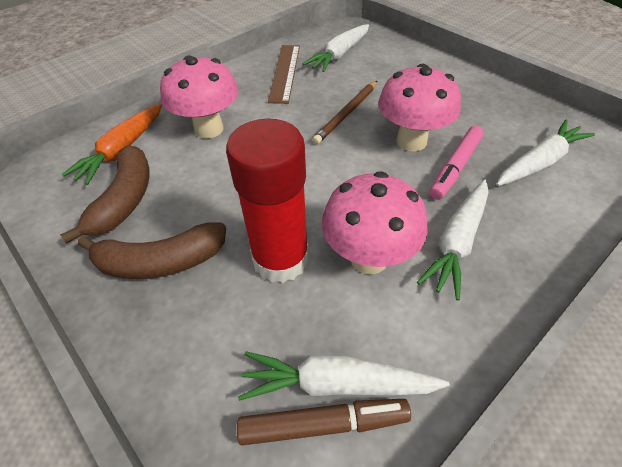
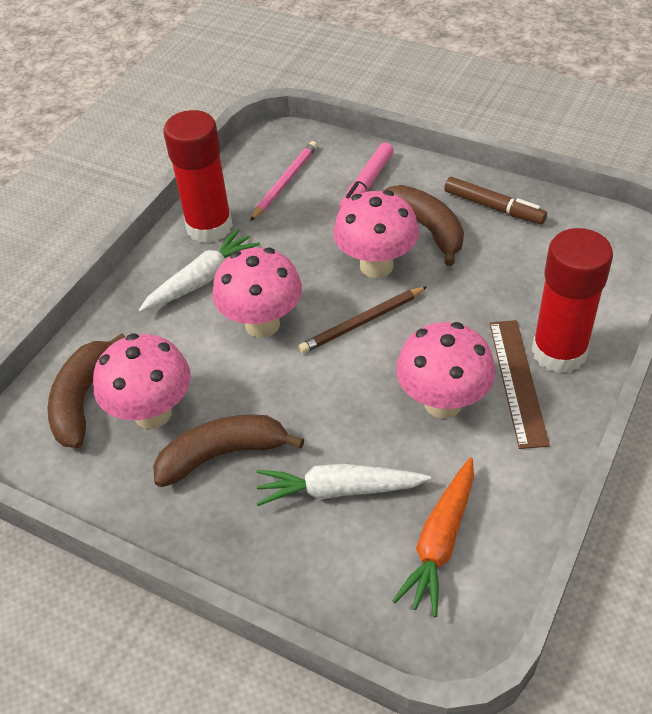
brown banana: [60,145,150,244] [78,222,226,279] = 2 -> [47,333,125,448] [153,414,304,487] [383,185,464,266] = 3
pink mushroom: [160,55,238,139] [322,171,428,274] [378,64,461,151] = 3 -> [93,334,191,429] [212,247,302,338] [333,190,419,278] [396,322,495,418] = 4
pink pencil: none = 0 -> [250,141,317,221] = 1
red glue stick: [226,119,309,283] = 1 -> [163,110,233,243] [532,228,613,373] = 2
white carrot: [238,351,449,401] [303,24,369,72] [417,180,488,300] [496,120,595,186] = 4 -> [138,229,260,312] [256,464,431,506] = 2

